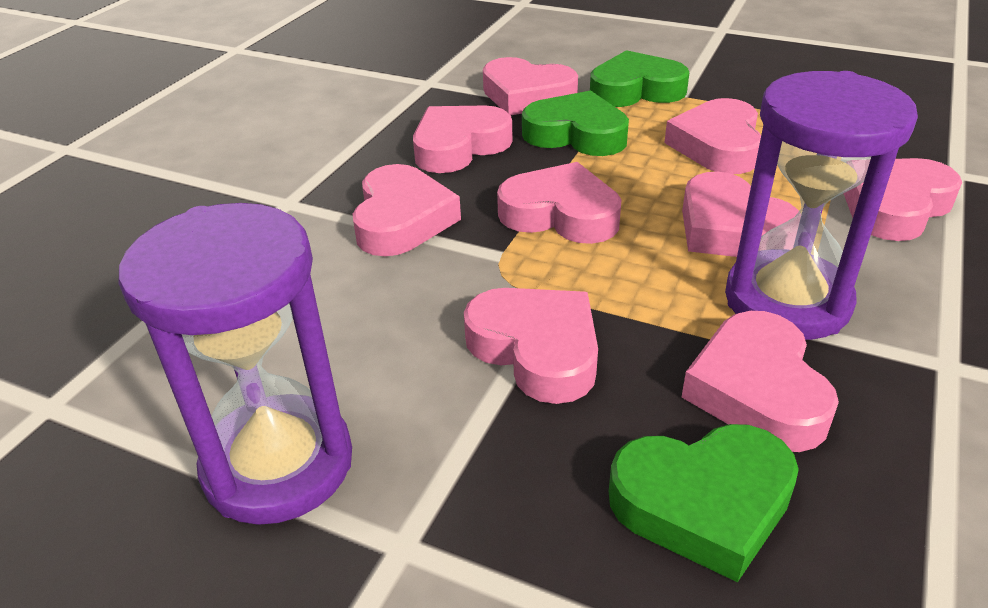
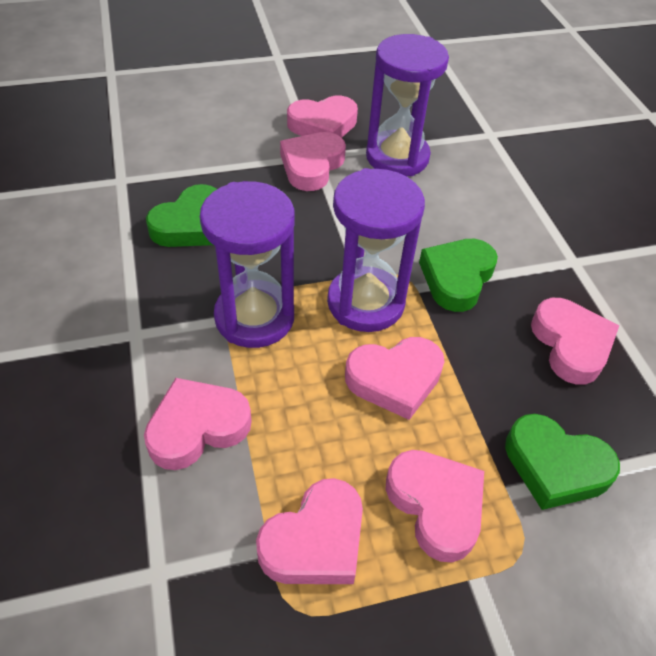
pink heart: [352,164,461,256] [413,106,513,173] [464,288,598,404] [483,57,578,115] [497,162,621,244] [664,98,761,174] [682,172,799,257] [682,311,839,452] [843,158,962,241] = 9 -> [144,378,252,470] [256,478,363,584] [280,132,346,191] [287,96,358,138] [345,337,445,420] [386,450,484,562] [531,298,619,385] = 7
purple hourglass: [119,203,352,525] [725,71,918,340] = 2 -> [200,181,294,348] [327,168,425,332] [366,34,449,176] = 3

